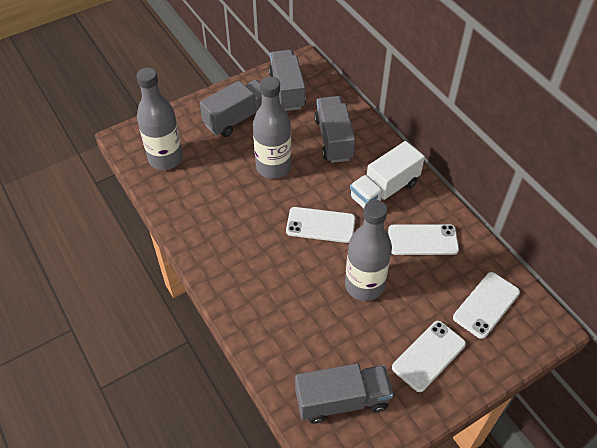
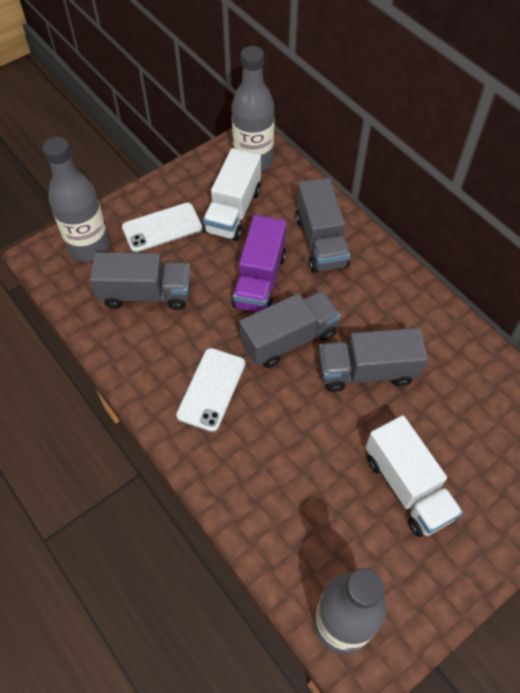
purple truck: none = 0 -> [232,215,286,312] = 1
white phone: [286,207,355,243] [388,224,459,255] [392,321,466,392] [453,272,520,339] = 4 -> [122,203,202,252] [176,348,245,432] = 2
white truck: [350,141,425,208] = 1 -> [203,148,261,241] [365,415,463,537] = 2

